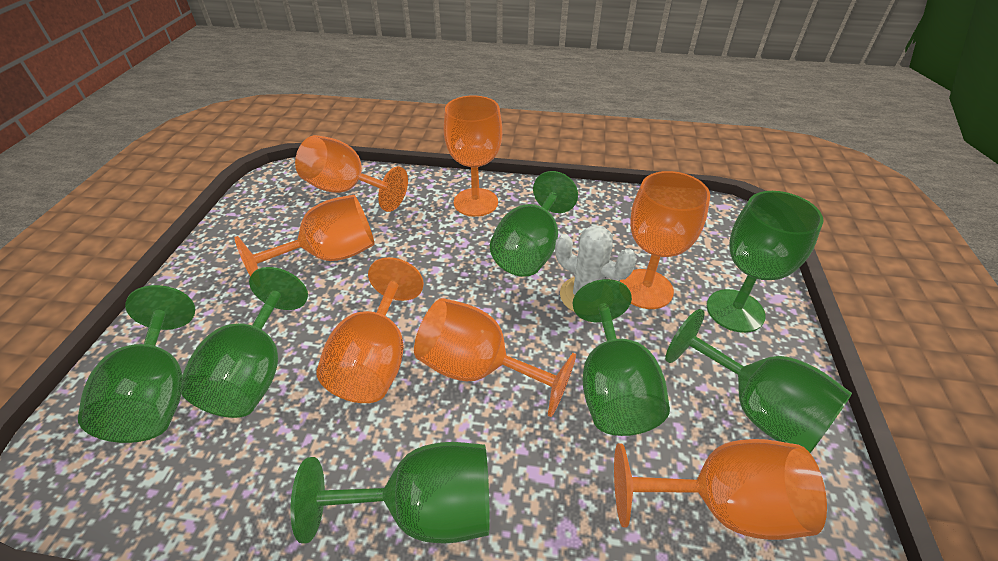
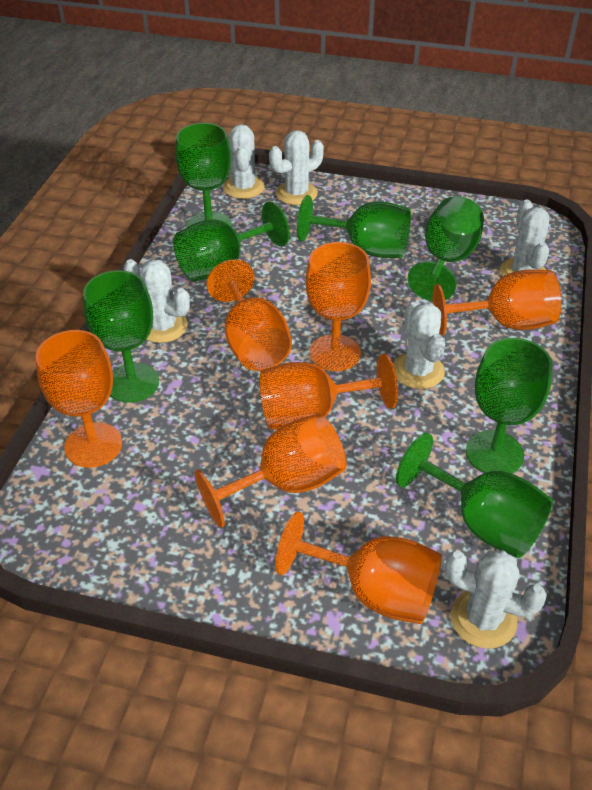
white cactus: [555,225,637,312] = 1 -> [124,259,190,343] [223,124,265,199] [269,130,324,205] [393,302,445,389] [445,550,547,649] [500,200,550,276] = 6

